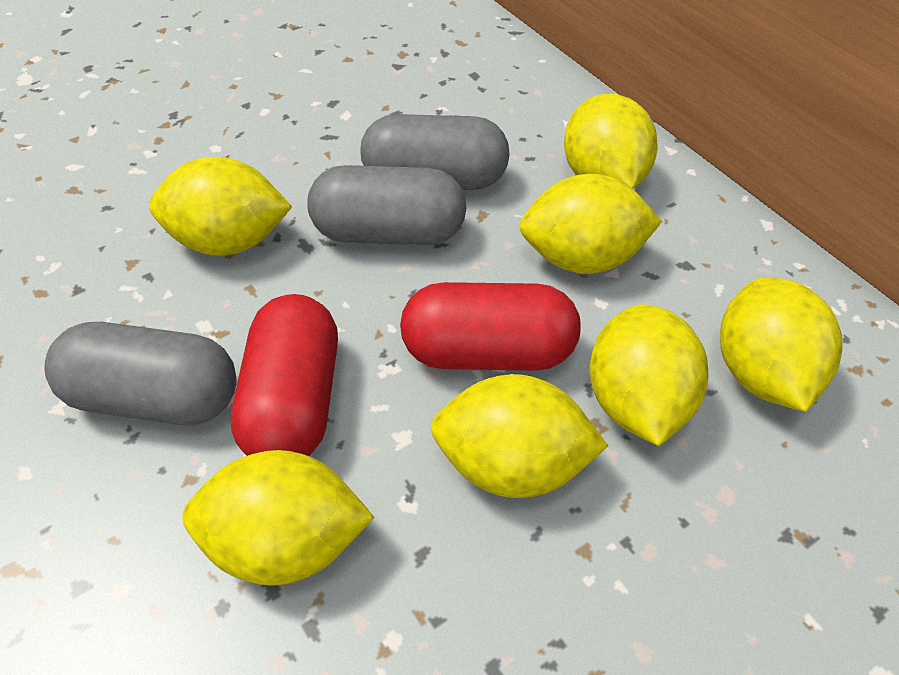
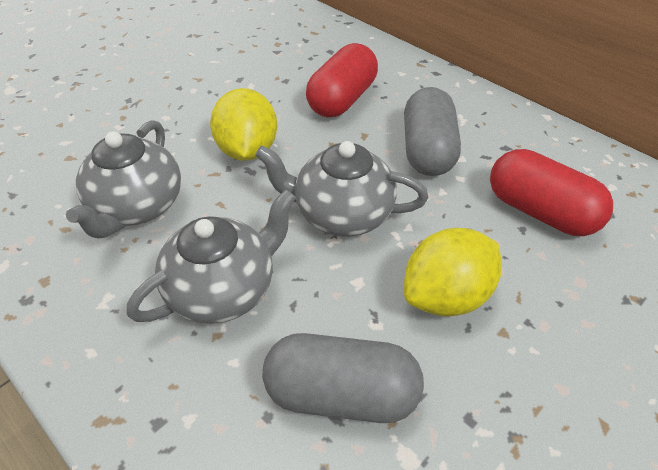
grey capsule: [44,322,236,425] [307,165,466,245] [360,114,510,190] = 3 -> [262,333,424,423] [404,87,461,176] = 2
grey teapot: none = 0 -> [66,120,181,238] [127,189,296,324] [255,141,428,237] = 3
yellow lemon: [149,157,292,256] [182,450,374,586] [431,374,608,498] [519,174,662,274] [564,94,657,189] [589,304,708,446] [720,278,843,412] = 7 -> [210,88,277,161] [404,228,502,317] = 2

